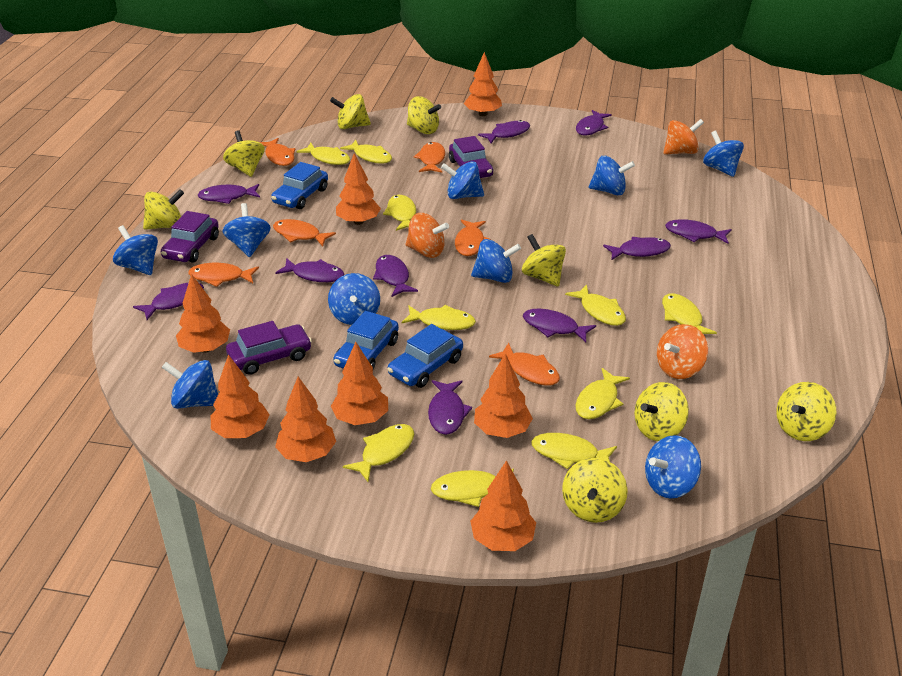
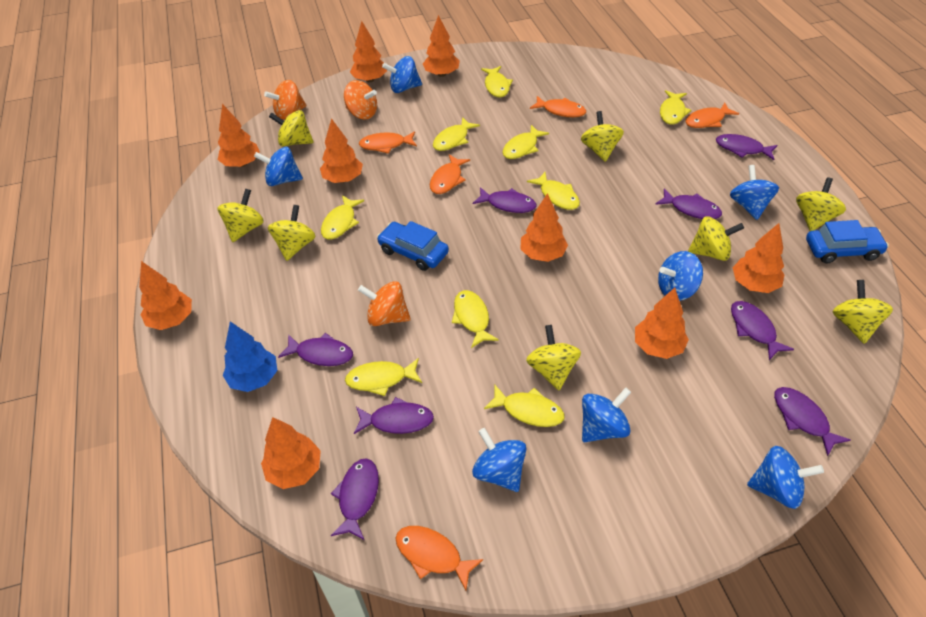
blue car: [271,162,328,209] [333,311,399,370] [387,324,463,388] = 3 -> [377,221,449,271] [806,220,889,263] = 2
blue spinning top: [113,225,158,275] [161,360,218,409] [223,203,271,257] [328,273,380,325] [441,161,484,199] [471,239,521,283] [589,156,635,195] [645,435,701,499] [703,131,744,177] = 9 -> [254,147,303,186] [382,56,422,93] [472,428,526,492] [582,387,631,442] [658,251,703,301] [730,165,779,220] [747,446,824,509] = 7
blue tree: none = 0 -> [223,321,277,392] = 1
orange fish: [188,263,259,287] [260,138,295,166] [273,219,336,246] [414,142,445,173] [455,219,491,256] [489,343,560,386] = 6 -> [359,131,417,154] [395,526,483,590] [430,154,470,194] [530,96,586,117] [686,102,739,128] = 5
orange tree: [176,274,230,353] [210,355,270,438] [275,377,336,462] [331,342,388,425] [336,153,381,225] [464,52,502,116] [470,460,536,551] [474,353,533,438] = 8 -> [139,261,192,330] [218,104,260,167] [261,417,321,489] [320,118,363,183] [350,21,387,82] [423,15,460,77] [520,193,568,262] [635,287,689,359] [732,223,785,293] = 9
purple car: [161,211,219,263] [226,321,312,375] [449,136,493,178] = 3 -> none = 0
purple fish: [133,283,204,320] [198,184,260,204] [275,258,344,282] [373,255,418,297] [428,380,472,435] [478,120,530,143] [523,309,596,342] [576,110,612,136] [603,237,671,260] [665,219,732,244] = 10 -> [278,333,353,366] [330,458,379,540] [354,397,434,434] [473,187,536,213] [655,189,722,219] [716,134,778,160] [731,301,794,360] [774,387,851,456] = 8
yellow fish: [296,143,350,165] [340,140,392,164] [343,424,414,482] [383,195,416,231] [402,305,476,330] [431,468,514,507] [531,433,617,469] [565,285,626,326] [575,368,630,419] [662,293,717,334] = 10 -> [321,195,364,240] [345,358,422,396] [433,117,480,151] [452,290,499,348] [481,66,513,97] [484,384,565,427] [502,125,549,159] [527,172,580,210] [660,90,691,125] = 9

